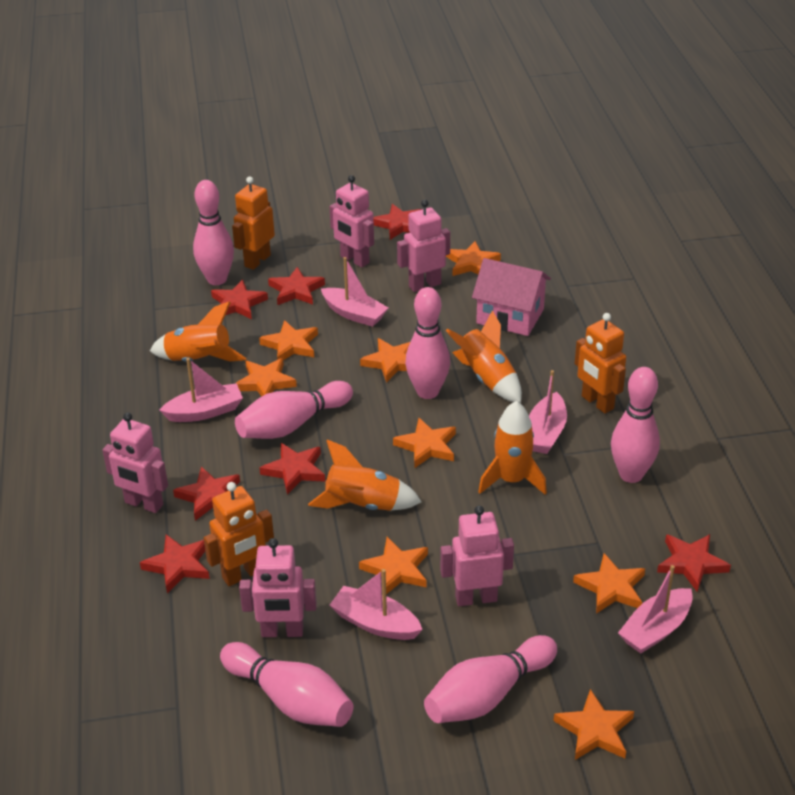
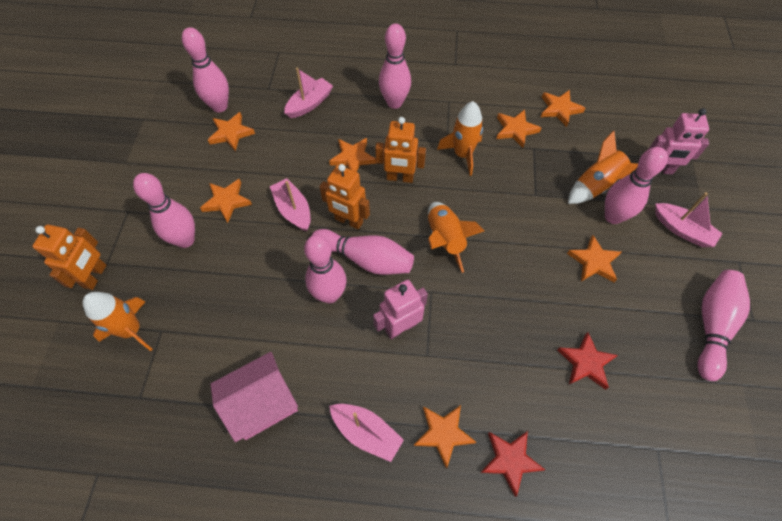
orange star: [235,358,297,397] [259,320,318,360] [359,537,428,594] [360,338,410,383] [393,418,456,468] [446,241,501,276] [554,689,634,760] [573,553,645,614] = 8 -> [200,179,252,223] [208,112,255,152] [329,138,377,172] [414,405,476,469] [496,110,541,148] [541,90,585,127] [567,235,621,282] = 7
pink boat: [159,358,243,422] [321,257,388,327] [330,569,423,640] [529,370,567,454] [618,565,693,654] = 5 -> [270,178,310,231] [284,68,333,118] [329,404,404,462] [655,192,723,247] = 4
pink bowling pin: [193,180,234,285] [220,642,353,727] [235,381,353,439] [405,287,450,399] [424,635,557,723] [611,367,660,483] = 6 -> [133,173,195,248] [182,28,229,113] [304,235,346,303] [311,229,414,275] [379,24,411,109] [605,147,668,224] [697,270,750,381] = 7
pink robot: [102,412,168,513] [239,538,317,637] [329,175,374,268] [397,200,450,292] [440,506,514,606] = 5 -> [373,280,428,339] [649,108,709,174] = 2
red star: [140,534,210,593] [173,466,240,521] [211,280,268,319] [260,443,325,495] [268,267,325,305] [373,204,422,240] [657,534,731,592] = 7 -> [480,431,545,497] [557,332,618,390] = 2

